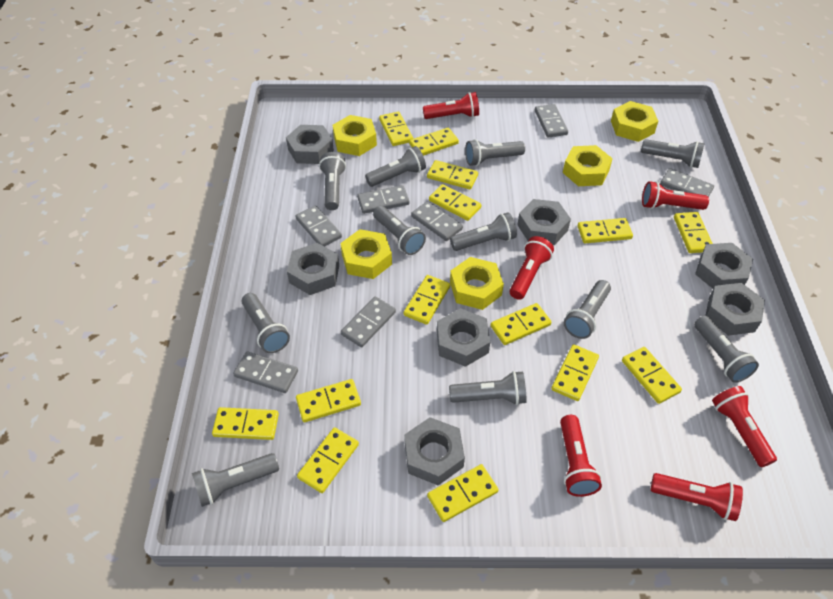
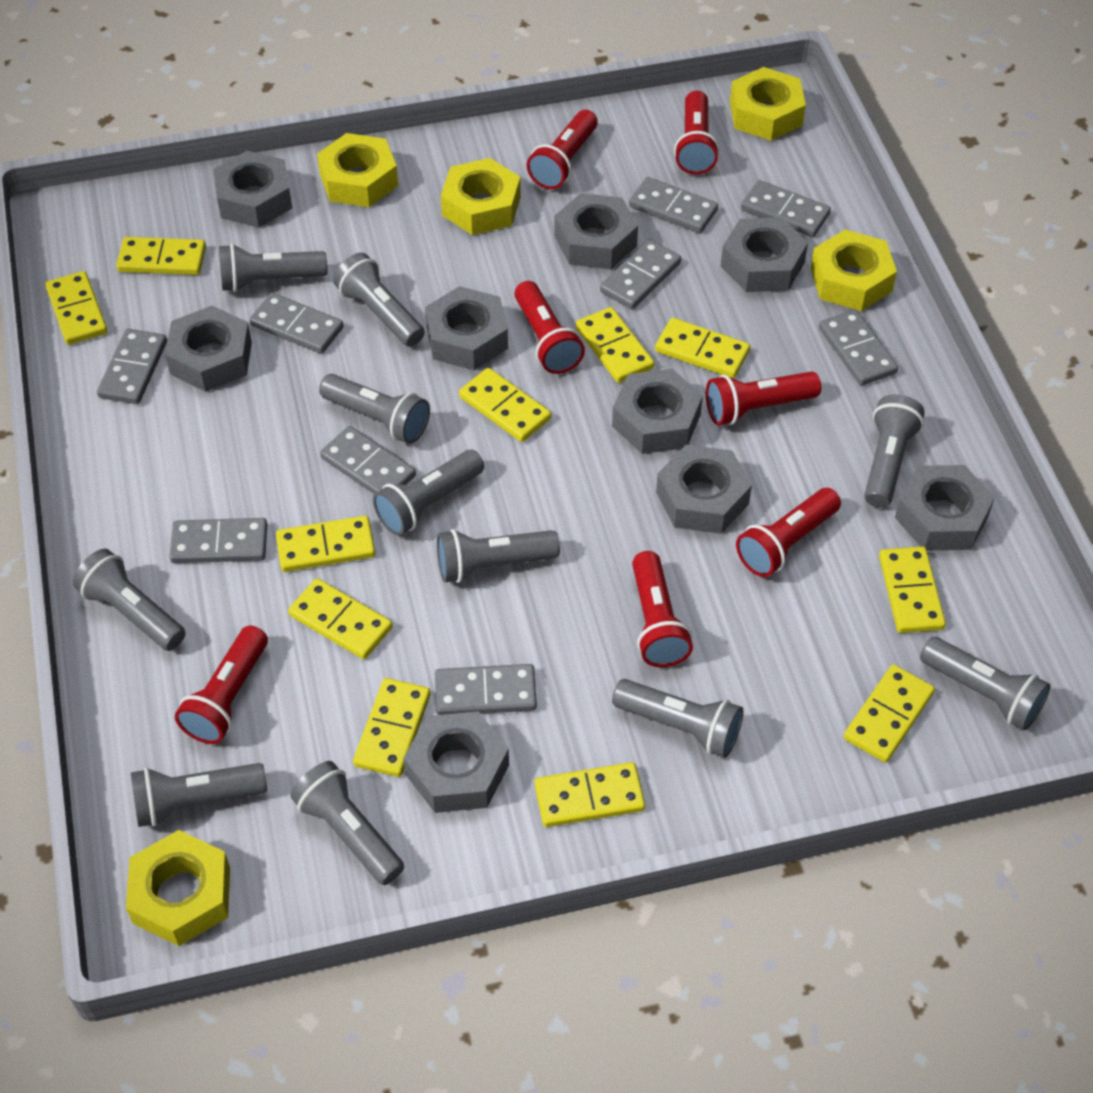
grey domino: [233,352,298,393] [295,205,342,247] [341,297,396,347] [357,185,410,214] [411,201,463,241] [535,104,568,138] [660,168,714,197] = 7 -> [97,329,167,404] [169,518,267,563] [250,293,344,354] [320,426,416,494] [435,664,537,715] [600,239,681,309] [629,177,718,233] [741,180,831,237] [819,310,898,386] = 9
grey nut: [286,125,334,164] [287,243,339,295] [404,417,465,486] [437,308,490,367] [517,199,571,245] [695,243,753,289] [705,283,765,336] = 7 -> [165,305,252,392] [213,151,292,228] [404,711,509,813] [425,286,508,370] [554,193,638,269] [612,369,703,454] [656,445,752,534] [721,217,808,292] [895,465,995,550] = 9
red flashlight: [423,92,479,119] [510,236,554,300] [560,415,602,497] [642,181,709,210] [651,473,743,521] [712,386,777,467] = 6 -> [175,626,268,744] [514,281,585,374] [527,110,598,189] [632,551,693,667] [674,91,720,175] [706,372,821,425] [736,488,841,577] = 7
yellow domino: [212,407,279,440] [296,379,361,422] [297,427,359,493] [379,112,413,146] [404,275,450,325] [409,128,459,156] [427,160,478,190] [427,464,499,522] [429,184,481,221] [491,303,551,345] [551,344,599,401] [578,218,633,243] [622,347,682,404] [674,212,713,253] = 14 -> [45,271,108,345] [116,237,206,275] [276,516,375,572] [288,578,393,659] [353,678,431,777] [459,368,551,442] [535,762,645,827] [576,307,654,383] [655,318,750,378] [844,664,935,763] [879,546,946,633] = 11

